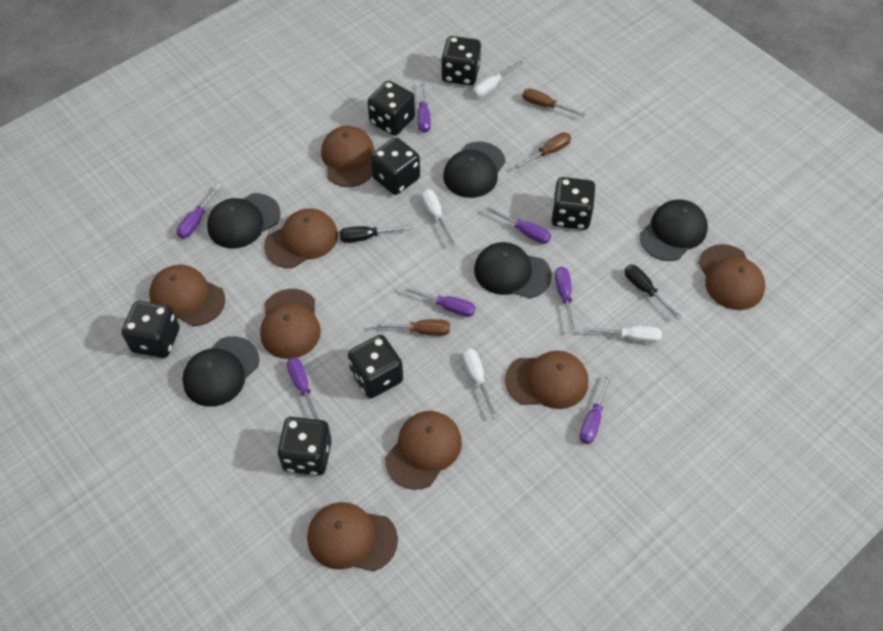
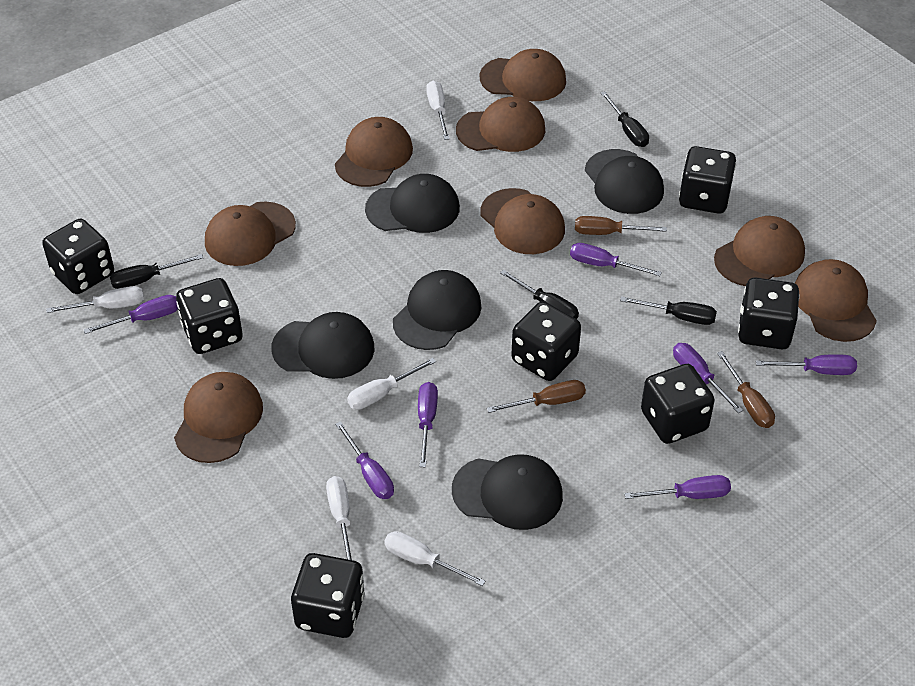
black screwdriver: [339,225,412,243] [625,265,681,319] = 2 -> [110,254,203,289] [500,269,579,319] [601,92,649,147] [620,296,717,325] = 4
white screwdriver: [422,189,456,246] [463,349,497,419] [473,60,523,97] [583,326,662,343] = 4 -> [46,286,144,313] [326,476,352,560] [347,358,436,410] [384,531,485,586] [426,81,450,140] = 5

